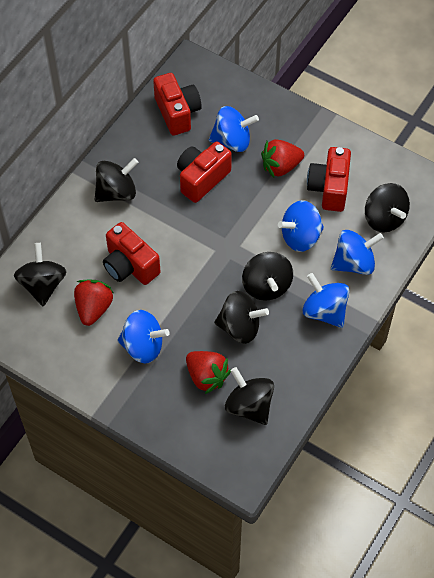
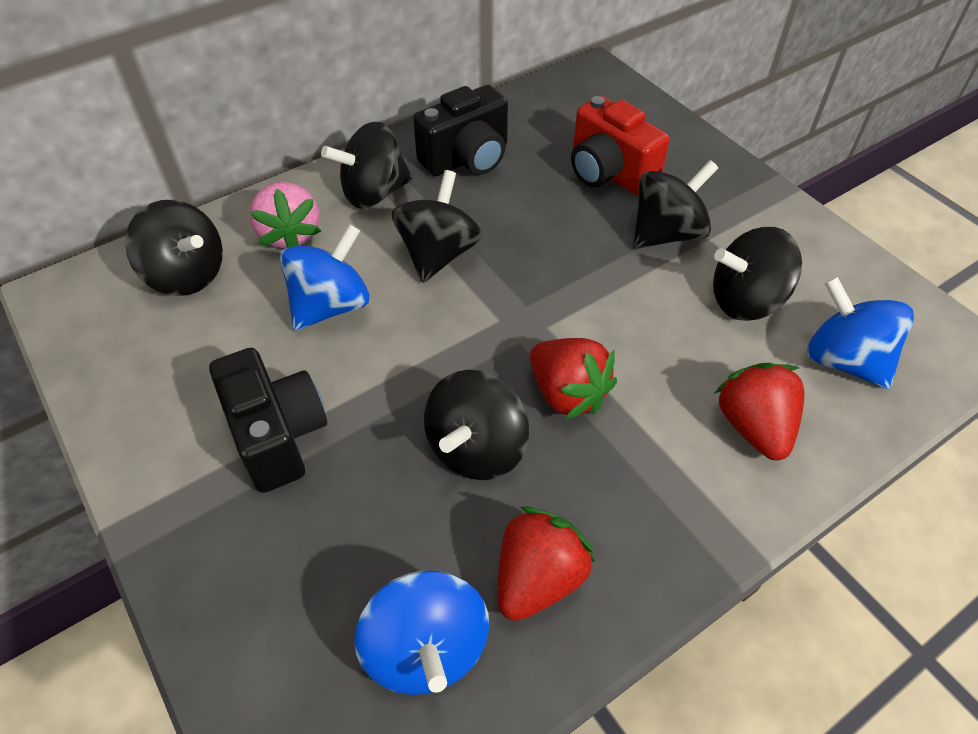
black camera: none = 0 -> [209,348,327,493] [413,85,508,176] = 2
blue spinning top: [117,310,169,363] [209,106,259,152] [278,200,324,252] [303,273,350,328] [331,230,384,275] = 5 -> [280,224,370,331] [354,571,489,695] [808,276,914,389] = 3
pink strawberry: none = 0 -> [249,182,321,249] = 1
red camera: [103,222,161,285] [153,73,202,136] [177,142,232,203] [307,147,351,212] = 4 -> [571,96,670,195] = 1

